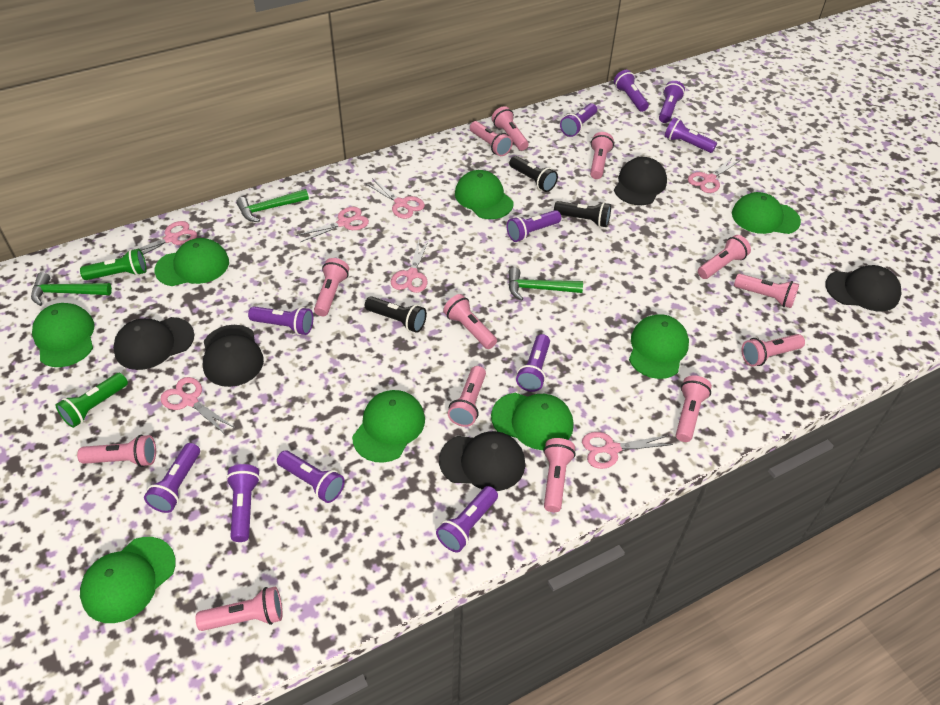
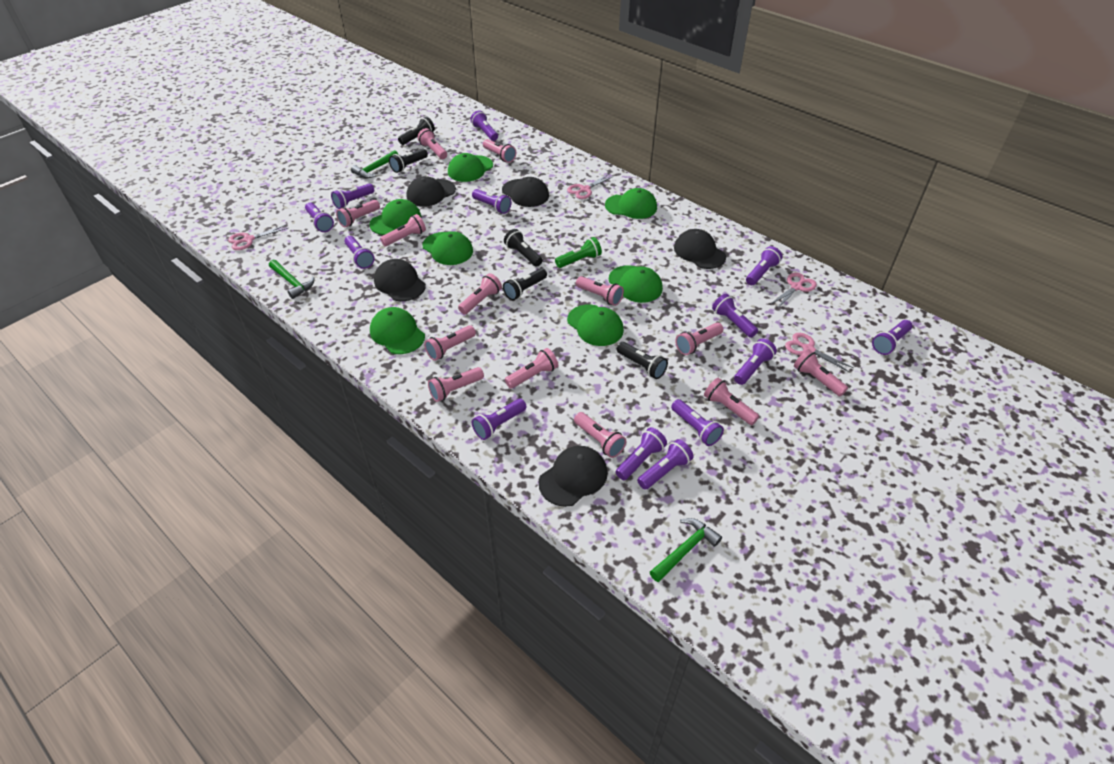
black flashlight: [365,296,427,333] [509,156,558,192] [554,201,611,227] = 3 -> [389,149,428,173] [398,117,435,145] [503,268,547,300] [504,229,542,267] [617,342,668,379] = 5
green cap: [32,303,94,367] [80,537,176,623] [154,238,229,286] [352,390,425,463] [455,170,513,219] [491,393,574,450] [629,314,689,379] [732,192,801,234] = 8 -> [369,199,422,235] [370,307,425,354] [422,231,473,265] [448,153,493,182] [567,304,624,346] [605,188,657,219] [609,265,663,303] = 7
green flashlight: [55,373,128,428] [80,249,147,280] = 2 -> [555,237,602,268] = 1
pink scissors: [121,221,197,257] [160,377,235,434] [296,207,369,242] [365,178,425,219] [391,240,429,293] [582,432,673,469] [688,157,741,193] = 7 -> [228,225,288,250] [567,174,614,199] [771,272,817,309] [785,333,854,373] = 4
purple flashlight: [144,443,200,513] [226,464,260,542] [248,306,313,335] [277,451,345,503] [436,486,498,552] [506,210,561,242] [516,334,550,392] [560,103,597,137] [614,70,649,112] [659,81,685,123] [664,117,717,153] = 11 -> [305,202,334,232] [331,183,374,209] [344,236,375,269] [470,110,498,141] [472,189,512,214] [472,399,527,440] [616,427,667,480] [637,439,694,490] [671,399,724,446] [712,294,758,338] [734,339,777,385] [746,246,782,285] [872,320,912,355] = 13

